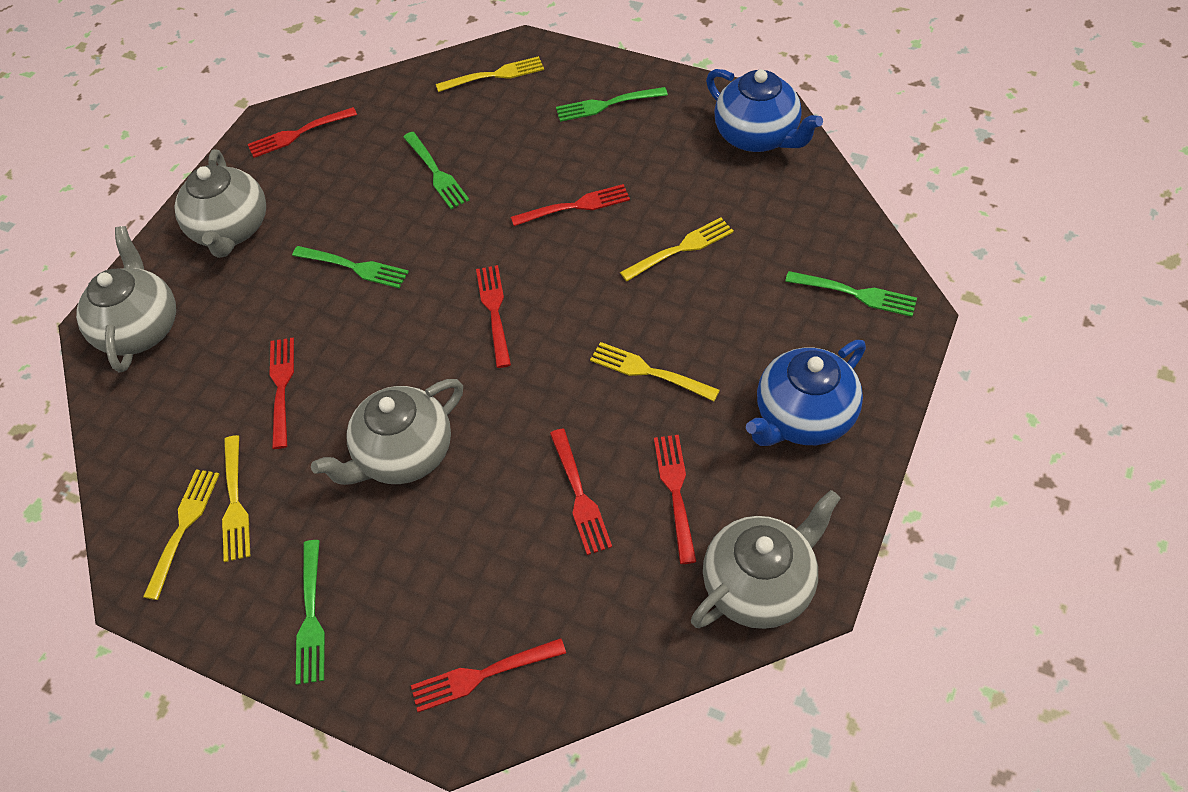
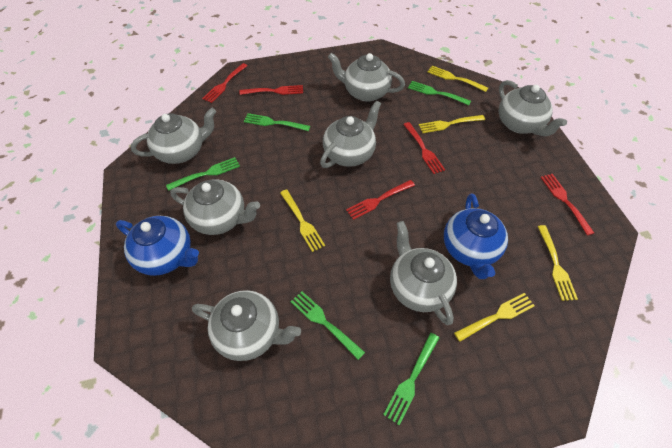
grey teapot: [76,226,176,373] [174,149,266,258] [311,379,463,485] [691,490,841,629] = 4 -> [131,108,216,164] [170,179,260,235] [192,290,301,361] [320,100,381,168] [328,53,405,102] [390,221,457,325] [499,80,567,136] = 7
red fork: [248,107,357,158] [270,338,294,449] [411,638,566,712] [476,265,511,368] [511,184,630,226] [550,428,612,555] [654,435,697,564] = 7 -> [202,63,248,103] [239,85,303,95] [346,180,415,220] [403,122,445,174] [540,174,594,236] = 5

